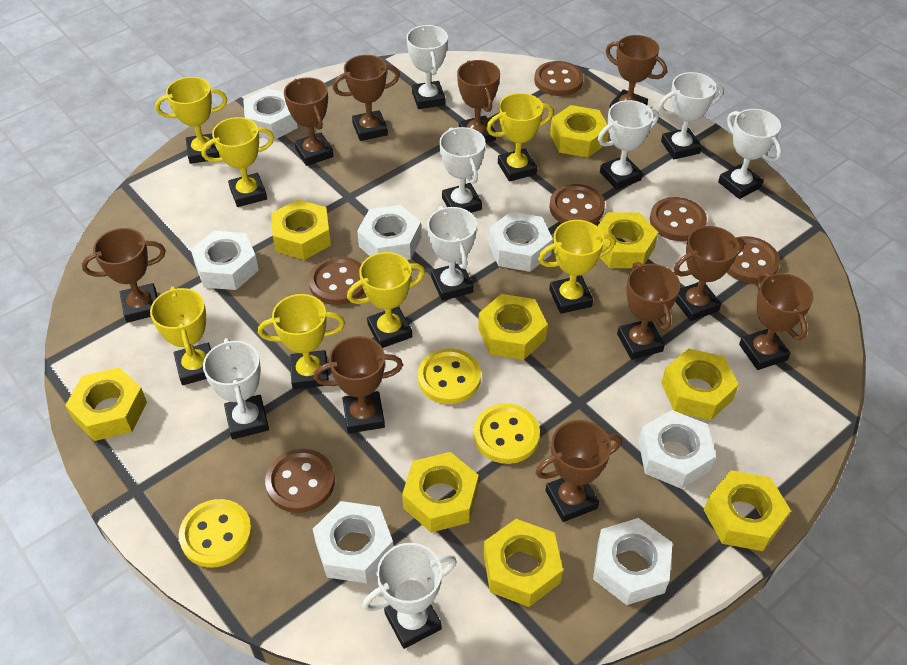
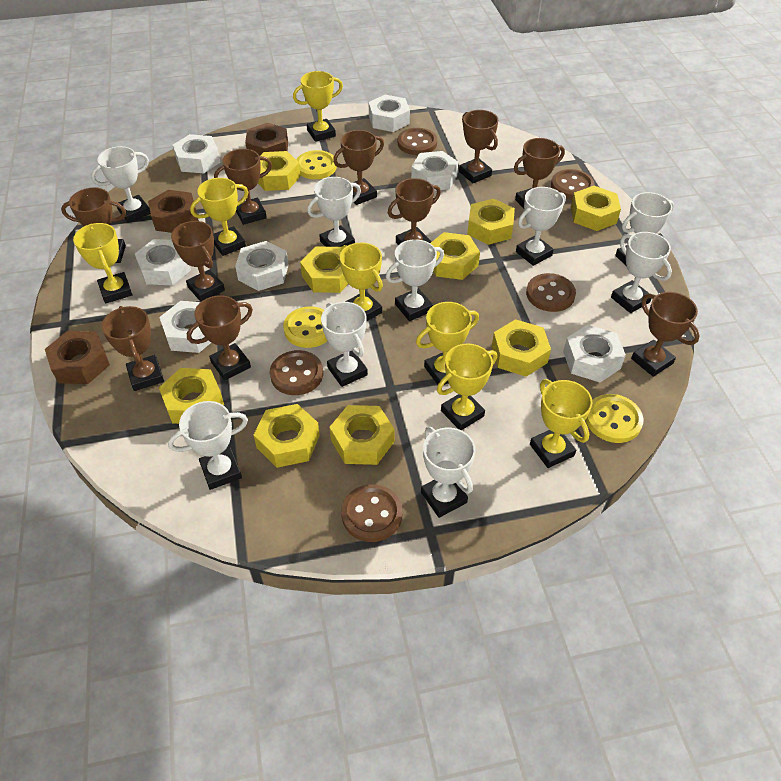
brown button: [265,449,335,513] [309,256,364,305] [534,61,583,96] [549,184,605,224] [650,197,707,241] [727,236,780,283] = 6 -> [270,350,323,395] [341,484,402,542] [398,128,437,155] [526,273,576,312] [551,169,595,200] = 5
brown nut: none = 0 -> [45,331,110,384] [148,190,199,233] [245,123,288,156] = 3
white trophy: [203,338,269,439] [362,543,457,649] [406,25,448,109] [427,206,477,301] [439,127,485,213] [598,100,659,190] [659,72,724,159] [718,109,782,199] = 8 -> [91,146,151,223] [168,401,248,490] [307,177,361,247] [321,302,368,387] [386,239,444,321] [421,427,475,518] [516,187,566,266] [611,232,672,313] [615,192,674,267] = 9

